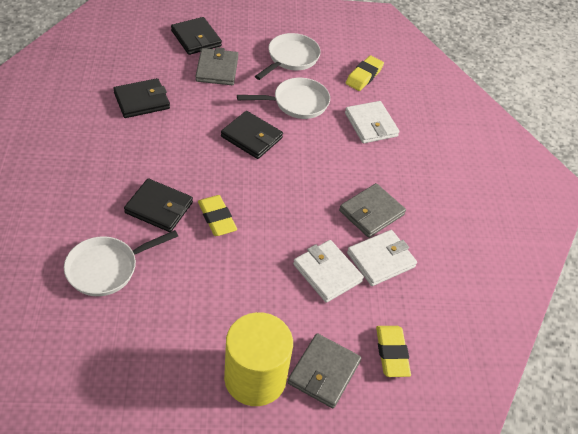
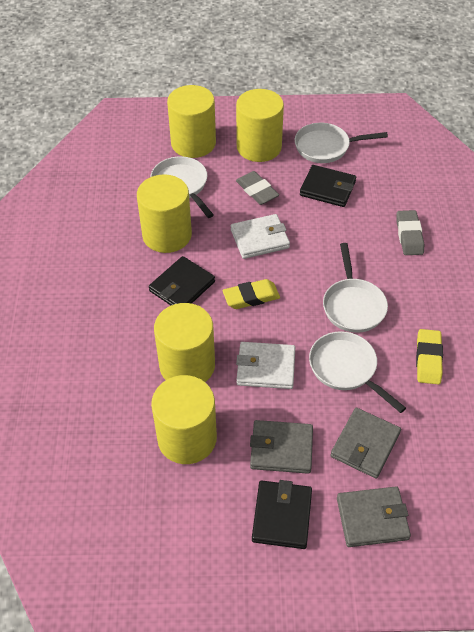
black wallet: [113,78,170,118] [124,178,193,232] [171,17,222,55] [221,111,283,159] = 4 -> [149,256,215,305] [252,480,312,549] [300,165,356,207] = 3
grey eraser: none = 0 -> [236,171,279,205] [396,210,424,255] = 2
white pan: [64,230,178,296] [237,78,330,119] [255,33,321,80] = 3 -> [151,156,214,218] [295,123,388,163] [309,331,406,413] [323,243,388,333] = 4
white wallet: [293,240,364,303] [345,101,400,143] [347,230,417,286] = 3 -> [231,214,290,259] [236,342,295,389] = 2
yellow cylinder: [224,312,293,406] = 1 -> [137,174,192,253] [151,375,217,464] [154,303,215,382] [167,85,216,158] [236,89,284,162] = 5
yellow eraser: [198,195,237,236] [346,56,384,91] [376,326,411,377] = 3 -> [223,279,280,309] [416,329,443,384] = 2

